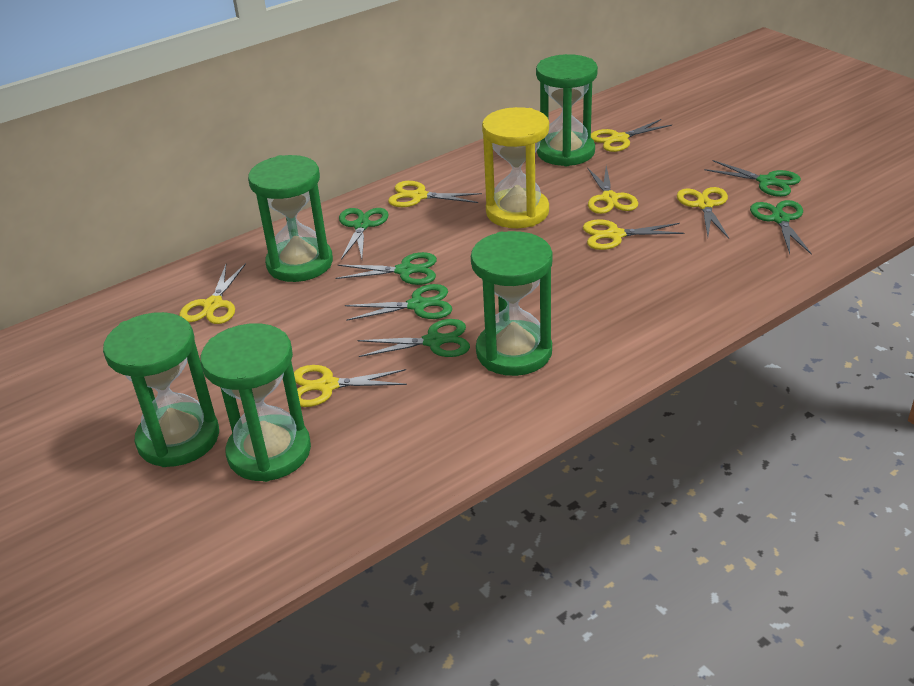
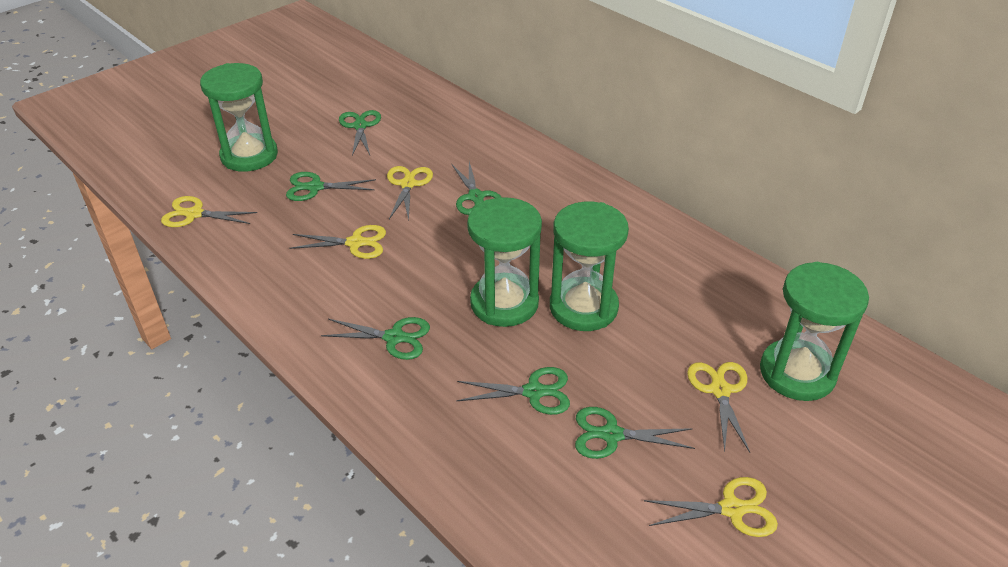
green hourglass: [103,312,219,467] [201,323,311,482] [248,155,333,282] [471,231,553,376] [536,54,598,166] = 5 -> [200,63,278,172] [467,197,542,327] [550,201,629,331] [760,262,869,401] = 4
yellow hourglass: [482,107,549,228] = 1 -> none = 0
yellow scissors: [179,263,246,324] [294,365,407,407] [388,181,482,207] [583,219,685,250] [587,166,638,214] [591,119,672,152] [677,187,729,239] = 7 -> [161,196,257,227] [289,225,386,259] [387,166,433,221] [644,477,778,537] [687,362,750,453] = 5

